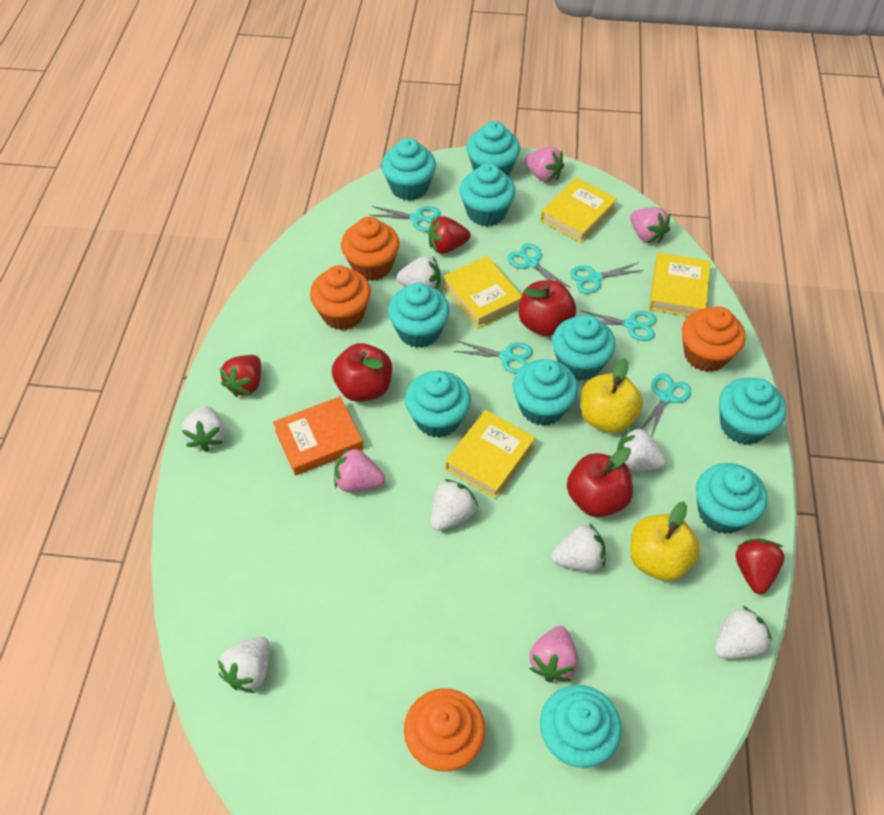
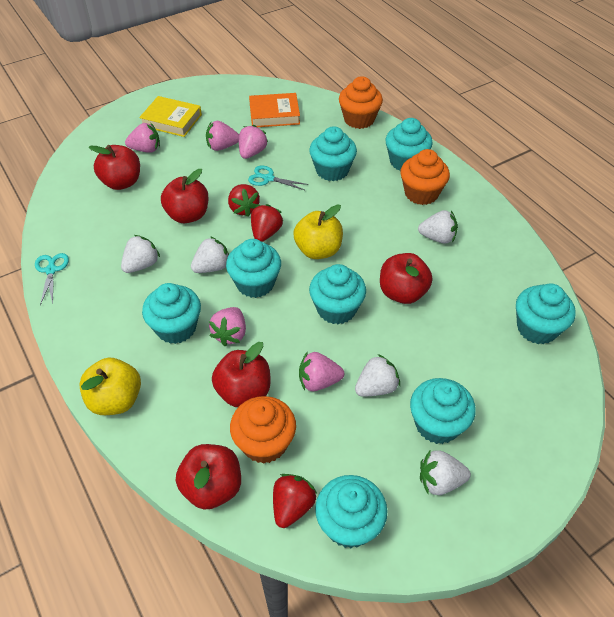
orange cupcake: [310,265,371,330] [341,217,399,281] [404,688,485,772] [682,306,745,372] = 4 -> [230,396,296,464] [339,76,383,129] [400,149,450,205] = 3
pink strawberry: [334,447,385,492] [525,147,564,182] [529,626,579,682] [630,207,670,243] = 4 -> [125,123,160,153] [206,121,239,151] [209,307,246,346] [239,125,268,159] [299,351,345,391] = 5
red apple: [332,343,392,402] [518,280,576,336] [567,447,633,517] = 3 -> [89,145,140,190] [161,169,209,223] [176,444,241,510] [212,342,271,407] [380,253,433,304] = 5
turquoise cupcake: [382,138,436,201] [388,283,450,348] [405,371,471,438] [460,163,516,226] [466,121,520,176] [513,359,578,426] [540,685,622,768] [552,315,616,381] [696,463,768,534] [719,378,786,445] = 10 -> [142,283,201,344] [226,239,281,298] [309,126,357,181] [309,264,366,324] [315,475,388,548] [386,118,433,171] [410,378,476,444] [516,283,576,344] = 8
turquoise scissors: [370,206,440,232] [454,341,533,374] [507,243,571,288] [570,262,644,294] [582,311,656,341] [641,373,691,437] = 6 -> [35,253,69,305] [248,166,309,190] = 2
white strawberry: [181,406,225,452] [218,636,270,693] [397,256,441,289] [431,479,478,531] [551,523,606,571] [617,426,667,471] [714,606,772,659] = 7 -> [121,235,160,273] [191,236,229,273] [355,354,400,397] [418,210,458,243] [420,450,471,495] = 5
yellow book: [443,256,522,328] [445,410,536,498] [541,177,617,243] [649,253,711,316] = 4 -> [139,96,202,137] = 1

